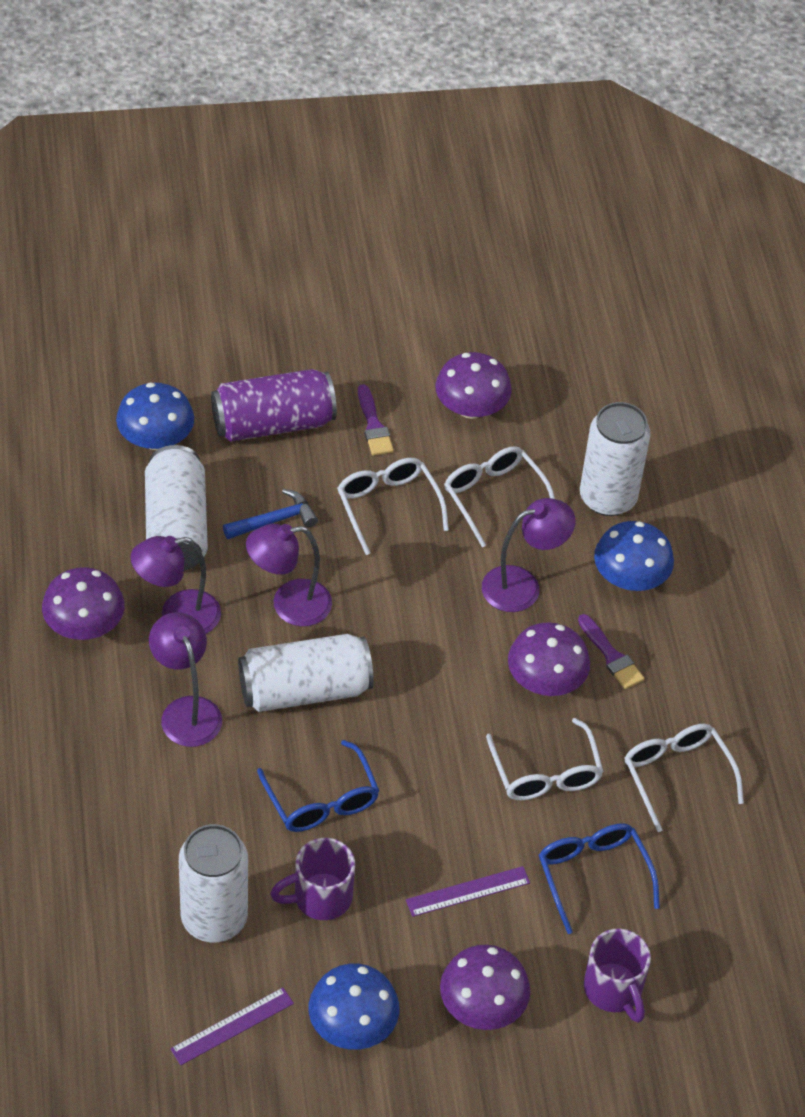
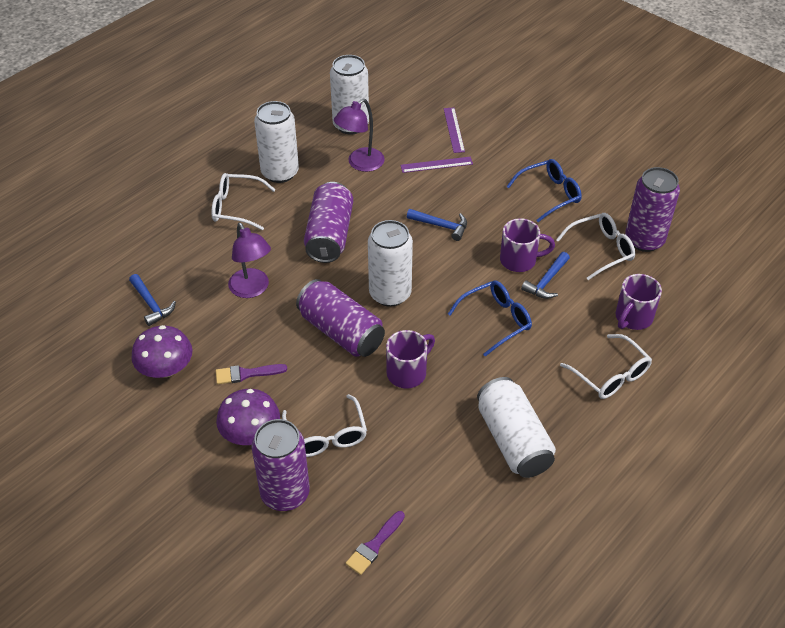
blue hammer: [223,489,318,539] = 1 -> [129,274,176,326] [407,209,467,241] [521,252,570,299] = 3
blue mushroom: [116,382,194,450] [309,964,400,1050] [594,521,674,591] = 3 -> none = 0
purple can: [211,369,337,442] = 1 -> [251,419,310,511] [296,279,385,357] [304,182,353,263] [625,167,680,252] = 4
purple lamp: [131,536,221,634] [149,612,222,747] [246,524,332,626] [482,498,576,612] = 4 -> [228,223,271,298] [334,99,385,172] = 2
purple mug: [270,838,355,920] [584,929,651,1023] = 2 -> [386,330,435,388] [500,218,555,272] [616,274,662,330] = 3
purple mushroom: [42,567,125,640] [435,352,512,419] [440,945,530,1030] [508,622,590,696] = 4 -> [131,325,193,378] [216,389,280,445] = 2

